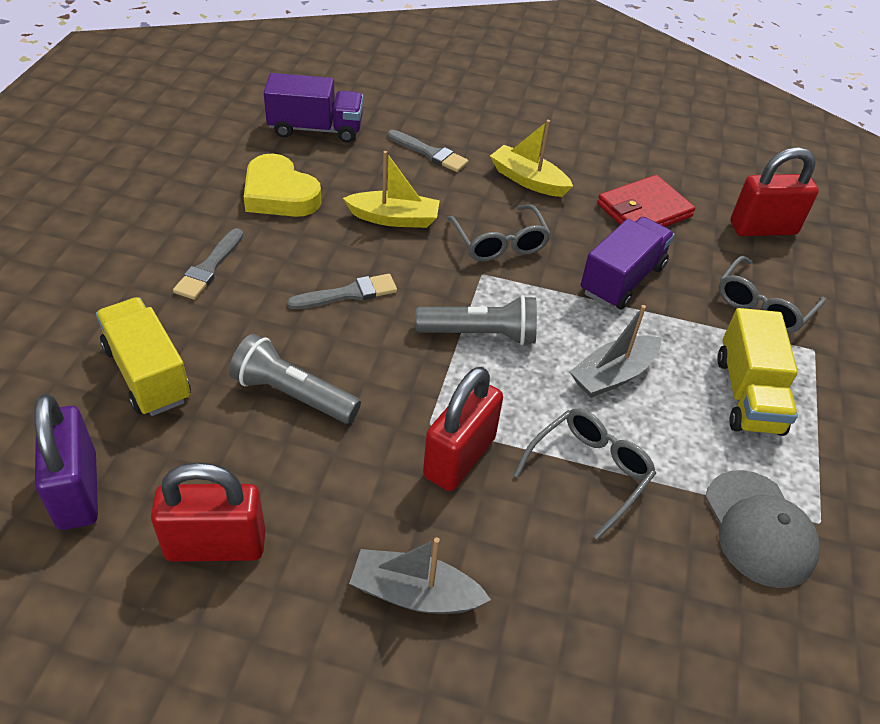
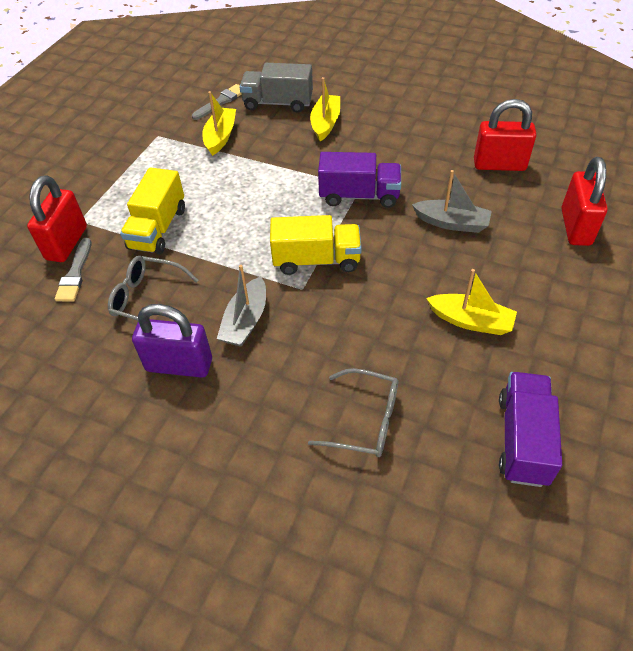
grey brush: [173,228,243,300] [287,274,397,309] [388,130,469,172] = 3 -> [55,238,91,301] [192,84,242,120] = 2
grey cap: [705,470,820,588] = 1 -> none = 0
grey flashlight: [229,334,361,424] [415,295,537,345] = 2 -> none = 0
grey glasses: [447,205,551,261] [514,408,656,540] [719,256,826,333] = 3 -> [108,256,198,321] [308,368,398,457] = 2
grey truck: none = 0 -> [239,63,313,113] = 1
red wallet: [597,175,695,227] = 1 -> none = 0
yellow boat: [343,151,440,228] [490,120,573,197] = 2 -> [202,91,236,156] [310,77,340,141] [426,269,517,335] = 3
yellow heart: [244,153,321,217] = 1 -> none = 0

